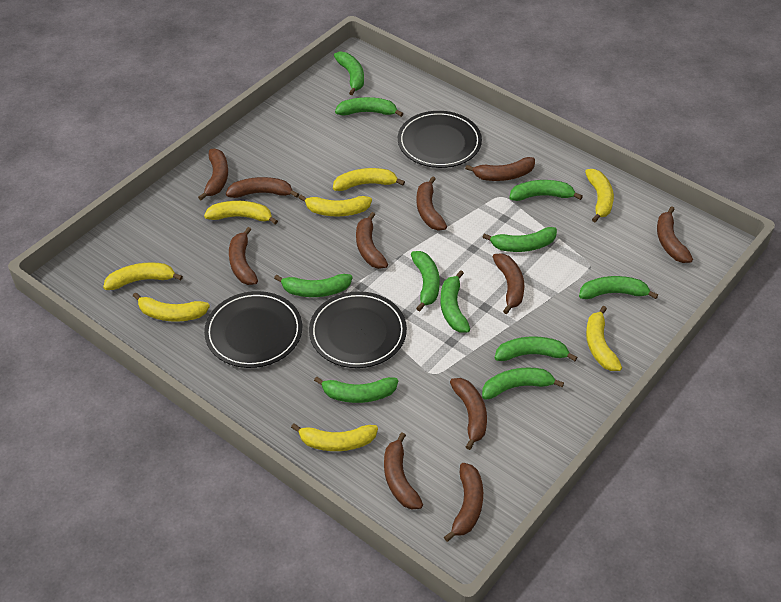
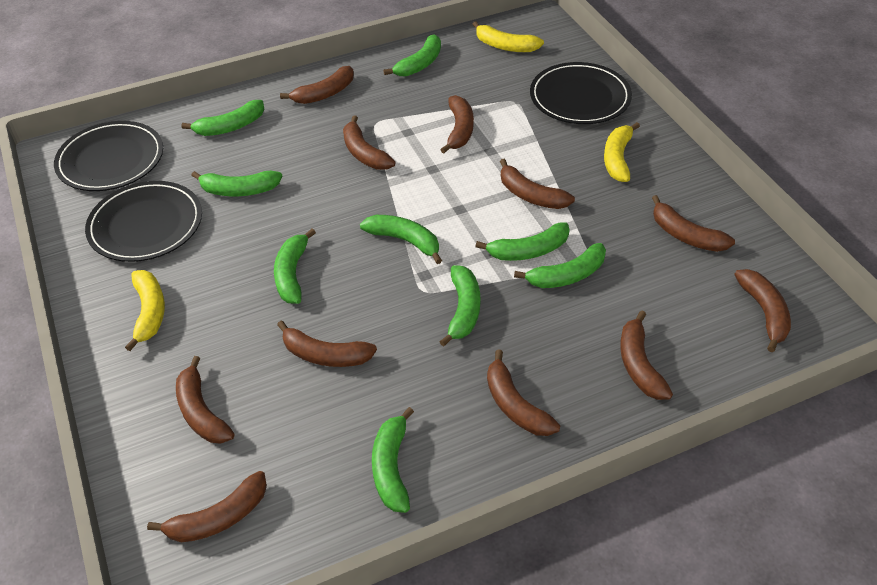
green banana: [274,274,352,297] [314,377,398,403] [334,51,364,95] [335,97,404,117] [411,251,440,312] [440,270,470,332] [482,227,557,252] [482,368,564,400] [495,337,578,361] [509,180,583,201] [579,276,658,299] = 11 -> [182,100,264,136] [191,171,282,196] [274,229,316,304] [360,215,442,264] [372,407,414,513] [383,34,441,76] [439,265,480,347] [475,222,570,261] [514,243,606,288] = 9
yellow banana: [103,262,183,290] [133,292,210,322] [204,201,278,225] [291,423,378,451] [299,195,372,216] [333,168,405,191] [585,169,614,222] [586,306,622,371] = 8 -> [125,270,165,351] [473,21,544,52] [604,122,640,182] = 3

